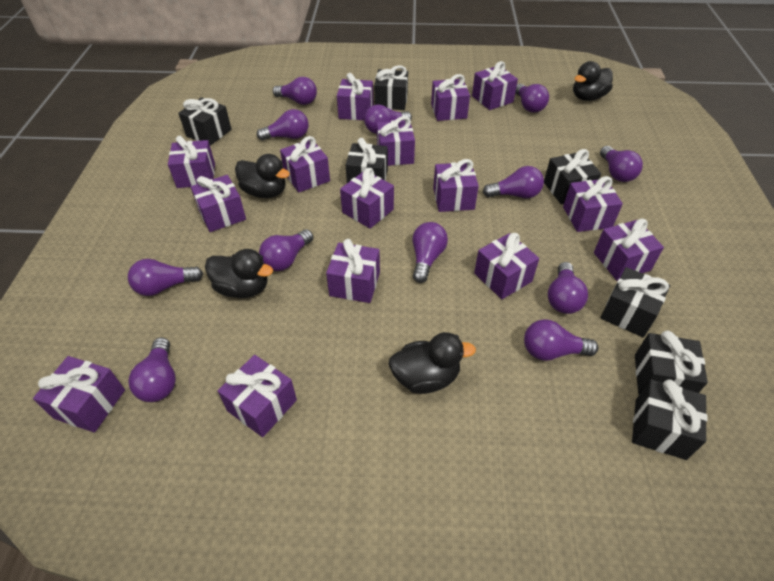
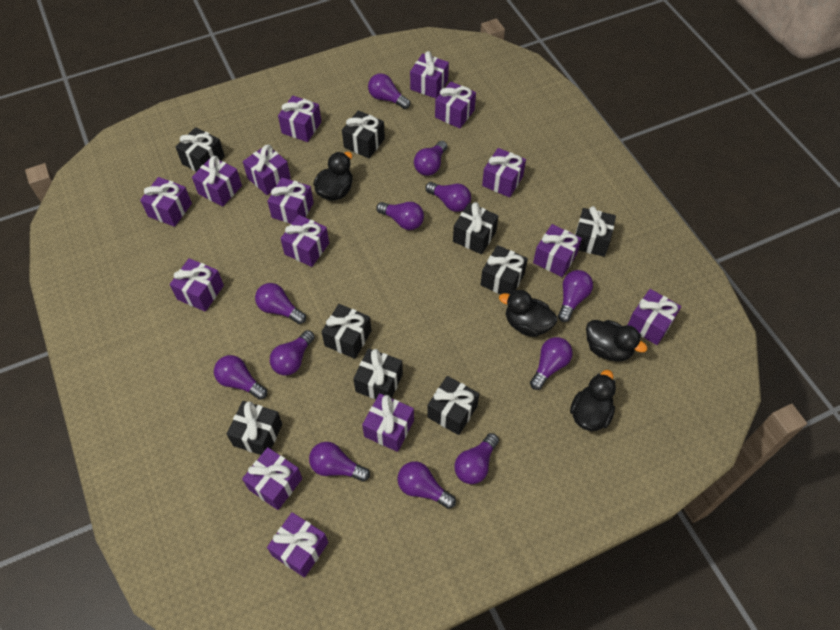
black gift: [178,97,232,146] [346,138,388,183] [374,65,408,110] [544,149,601,204] [600,267,670,338] [632,379,707,460] [635,331,708,395] = 7 -> [176,127,225,172] [227,401,282,455] [322,304,371,359] [342,110,385,158] [353,348,403,399] [427,376,479,435] [453,202,498,254] [480,245,528,294] [575,206,616,257] = 9

